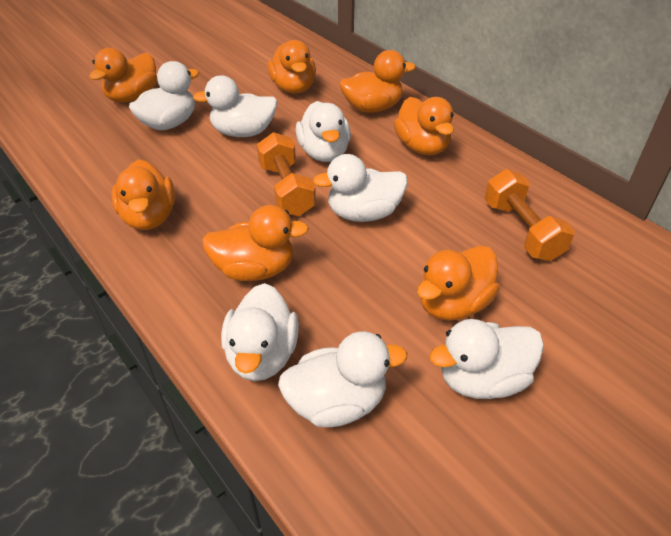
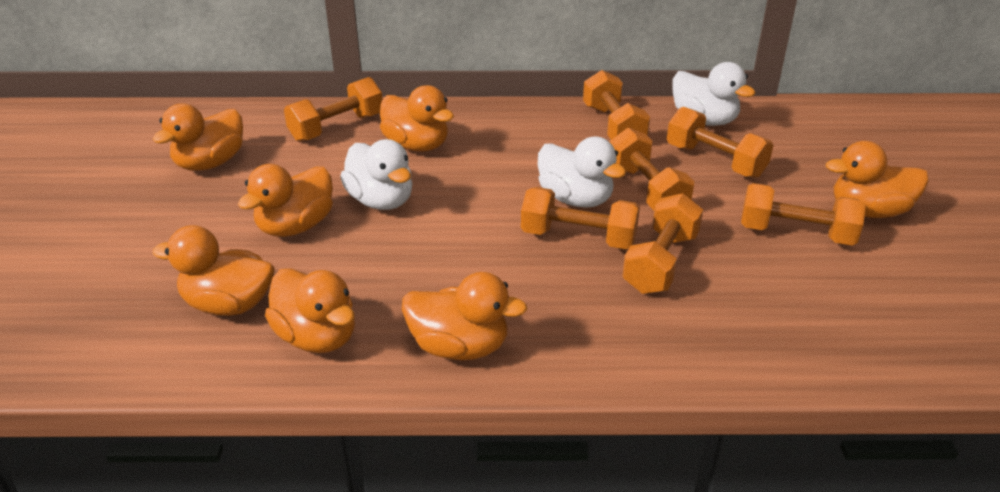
orange dumbbell: [257,132,316,216] [485,169,574,261] = 2 -> [284,77,383,142] [521,187,640,249] [583,70,650,140] [610,128,694,210] [622,193,703,294] [667,107,773,178] [741,183,866,245] = 7
white duck: [129,61,199,130] [193,75,278,137] [221,283,299,381] [278,331,407,427] [296,101,351,162] [313,154,407,222] [429,319,544,399] = 7 -> [340,139,412,210] [538,137,626,208] [672,62,756,126] = 3

